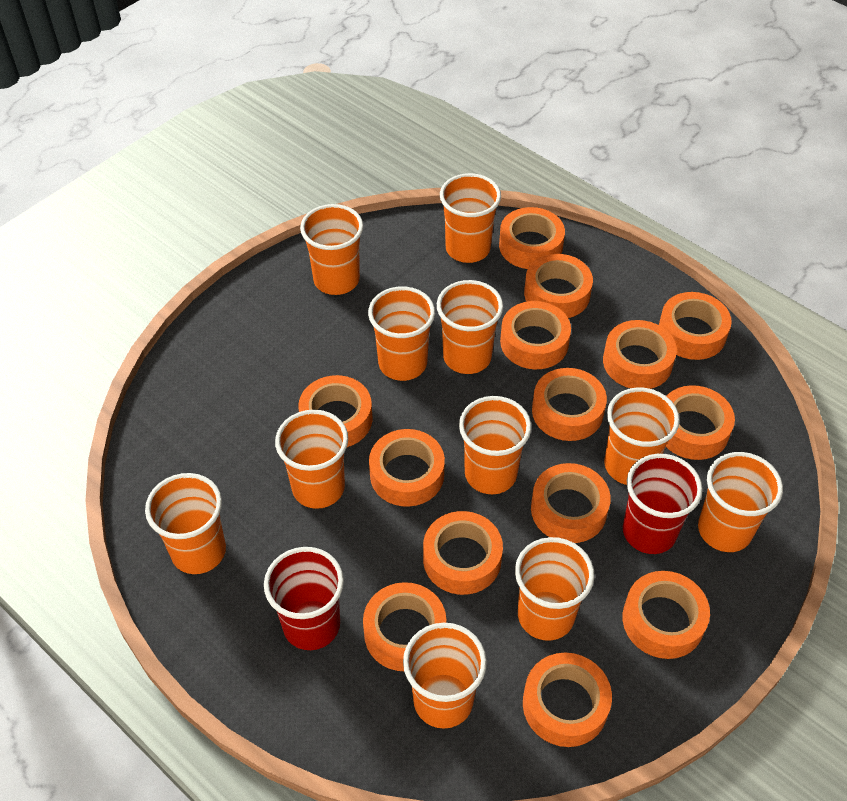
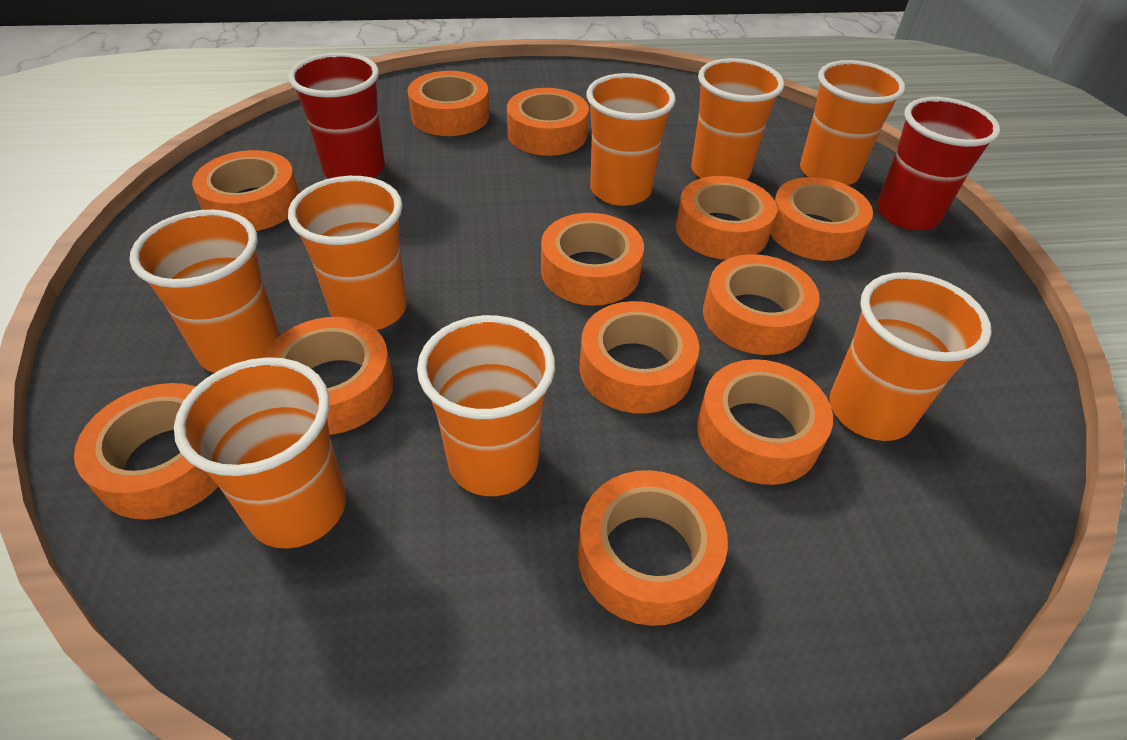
orange cup: [145,473,226,574] [275,410,348,509] [300,204,363,295] [368,287,435,381] [403,623,487,729] [437,280,503,374] [440,173,501,263] [459,396,531,494] [515,537,594,641] [604,387,680,485] [698,452,783,552] = 11 -> [130,210,280,373] [174,357,346,549] [288,176,407,330] [417,315,555,496] [586,73,676,206] [691,58,784,180] [800,60,905,185] [830,272,992,441] = 8
orange tape: [298,375,372,447] [363,582,446,671] [369,429,445,507] [423,511,503,595] [499,207,565,269] [500,301,571,369] [523,653,612,747] [524,254,593,318] [531,463,611,543] [532,368,607,441] [603,320,677,389] [623,571,710,659] [659,292,732,360] [666,385,735,460] = 14 -> [74,383,219,520] [192,150,299,231] [263,317,394,435] [408,71,490,136] [507,88,589,156] [541,213,644,306] [578,470,728,626] [580,301,699,414] [676,176,777,260] [697,359,833,485] [703,254,820,355] [770,177,873,261] = 12

